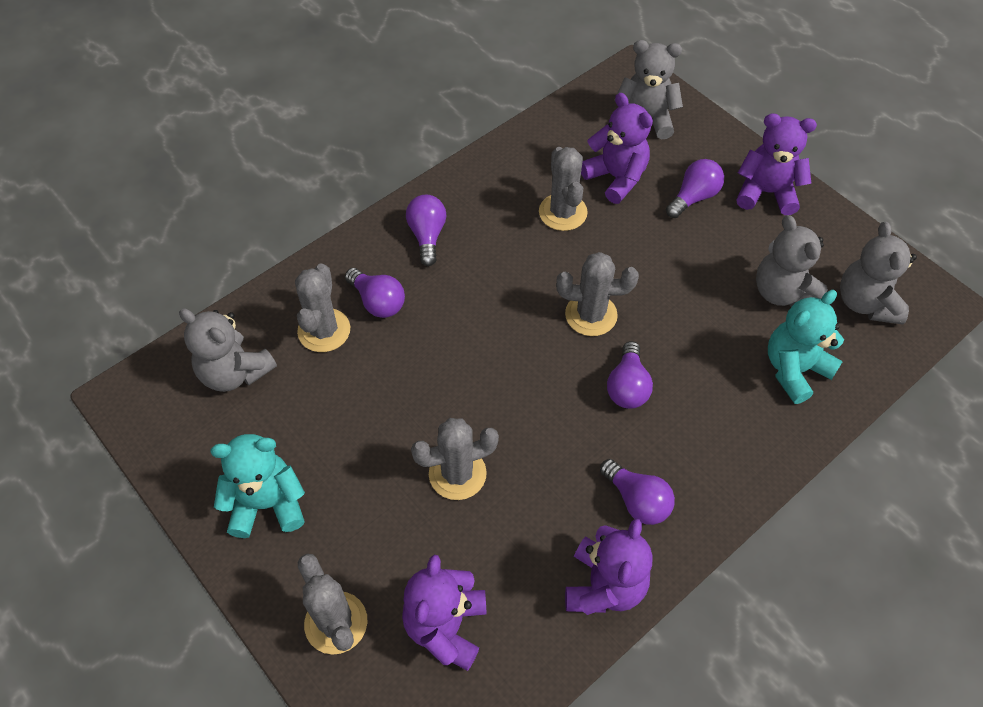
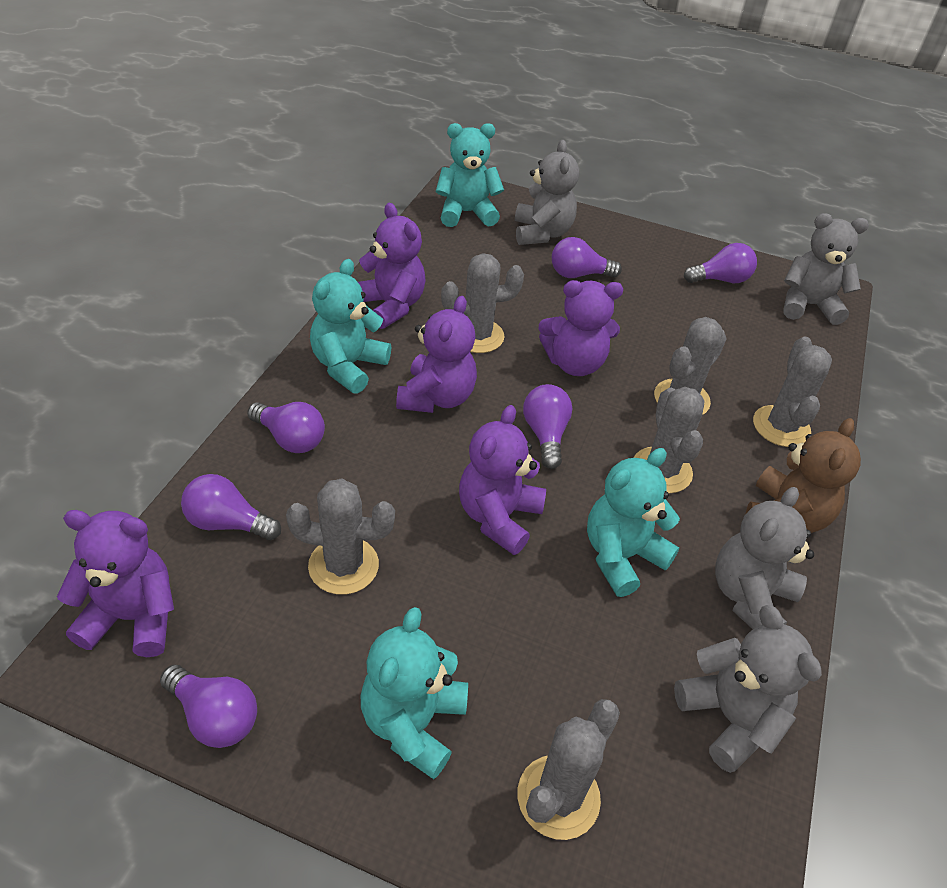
brown teddy bear: none = 0 -> [745,418,861,533] = 1
grey cactus: [295,264,350,352] [298,554,367,655] [411,418,499,500] [539,147,588,231] [556,252,639,336] = 5 -> [286,479,395,595] [441,253,524,353] [518,699,620,840] [633,387,705,493] [654,317,727,415] [753,336,832,447] = 6
purple light bulb: [345,268,405,318] [406,195,446,266] [600,459,675,525] [607,341,653,409] [666,159,724,218] = 5 -> [160,665,257,748] [181,474,281,540] [247,402,325,453] [523,384,572,469] [552,237,622,278] [684,243,757,283] = 6
purple teddy bear: [402,555,487,671] [565,519,653,615] [581,93,653,204] [736,113,817,215] = 4 -> [57,510,174,657] [358,203,426,329] [396,296,477,413] [459,405,546,555] [539,280,623,376] = 5
turquoise teddy bear: [210,434,305,538] [768,290,844,404] = 2 -> [310,259,392,394] [361,607,468,779] [436,123,504,227] [587,448,680,597] = 4

